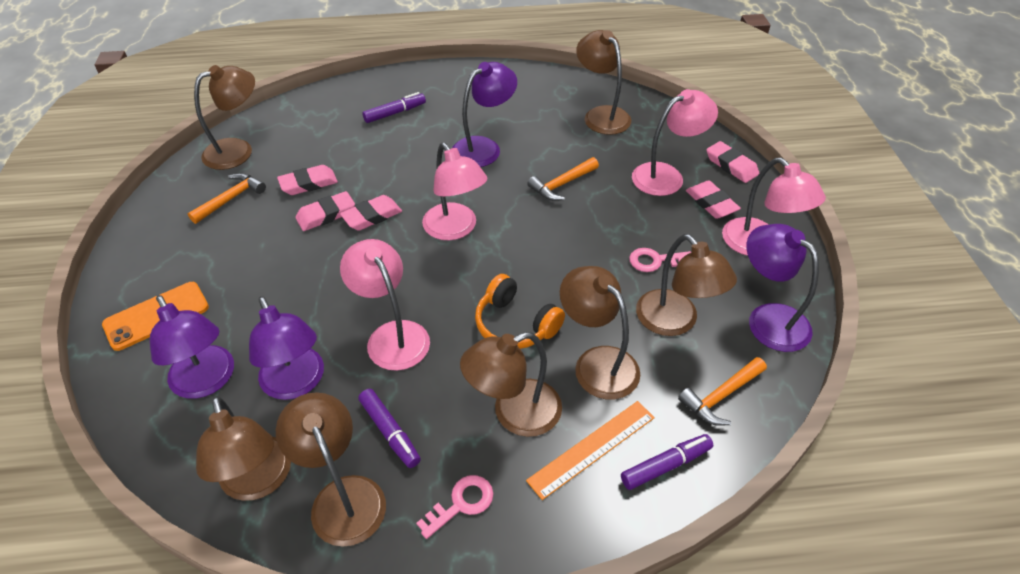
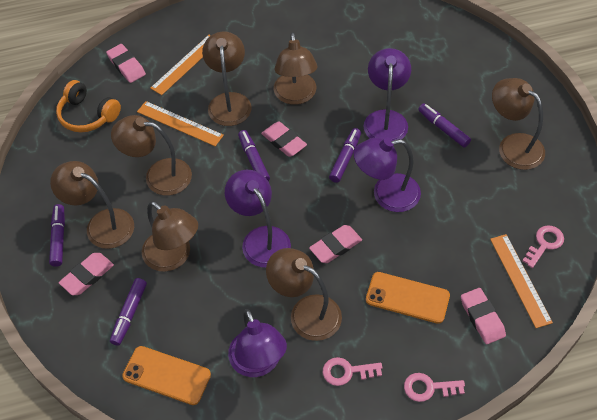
orange hammer: [187,173,266,224] [527,157,599,201] [678,357,767,426] = 3 -> none = 0
orange phone: [102,282,209,351] = 1 -> [122,346,211,405] [366,272,450,324] = 2
orange ruler: [526,401,655,500] = 1 -> [137,101,224,146] [150,35,211,95] [490,234,553,328] = 3
pink key: [416,475,494,539] [629,248,691,272] = 2 -> [323,357,382,386] [404,373,465,402] [522,225,564,268] = 3
pink lamp: [340,239,430,371] [422,143,487,240] [632,89,718,196] [722,158,826,256] = 4 -> none = 0
purple marker: [358,389,421,468] [362,92,426,123] [621,434,713,490] = 3 -> [49,204,65,267] [110,278,147,346] [238,130,270,181] [329,128,361,183] [418,103,471,147] = 5

